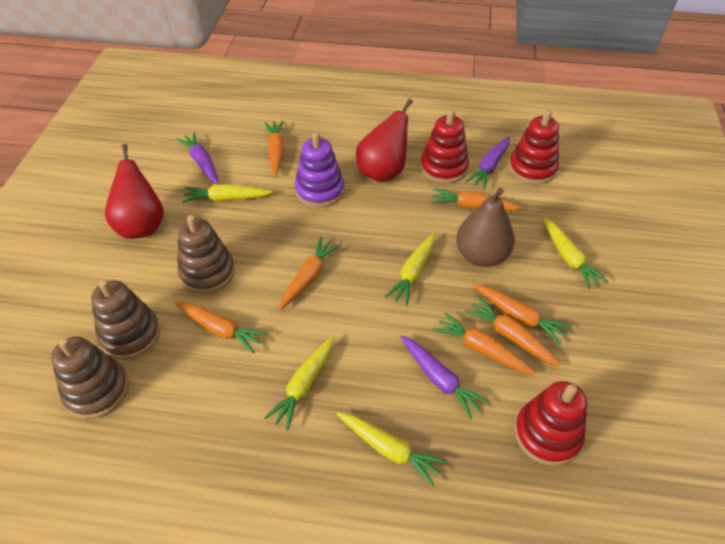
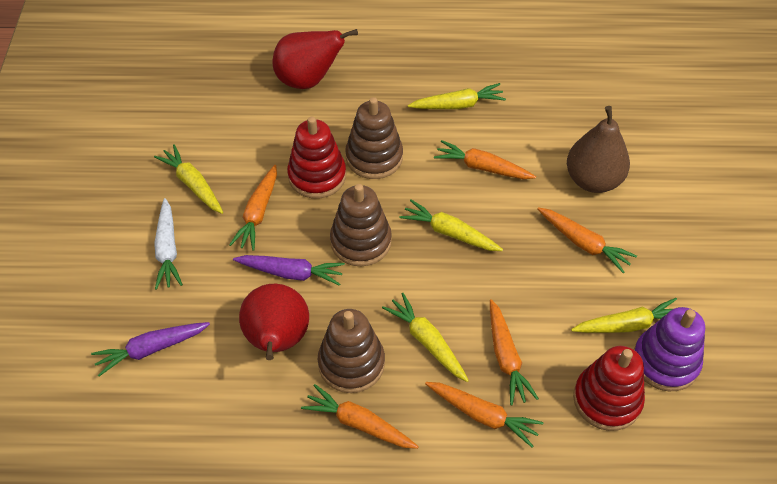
orange carrot: [174,301,267,353] [264,121,284,176] [279,237,340,310] [431,188,523,211] [433,312,536,375] [465,297,561,366] [473,284,572,345] = 7 -> [229,165,277,251] [301,384,419,449] [425,382,544,447] [434,140,536,179] [490,299,539,405] [538,207,637,273] = 6
purple carrot: [176,132,219,184] [401,336,489,419] [465,136,510,189] = 3 -> [91,322,210,376] [233,255,345,286] = 2
red stacking toy: [420,109,469,184] [509,110,559,185] [514,381,587,466] = 3 -> [287,116,346,199] [573,346,645,431] = 2
white carrot: none = 0 -> [154,198,183,290] = 1

